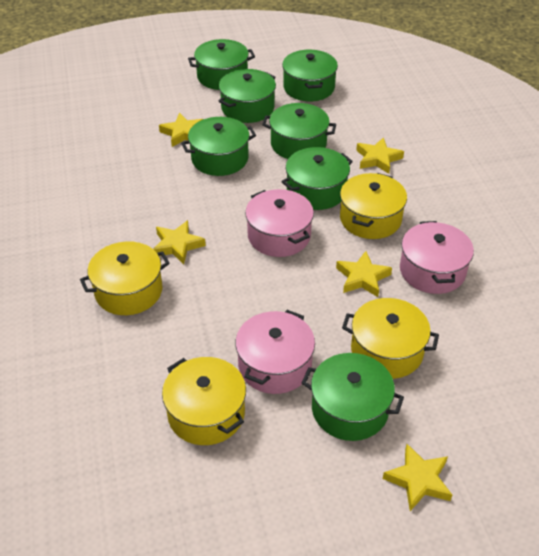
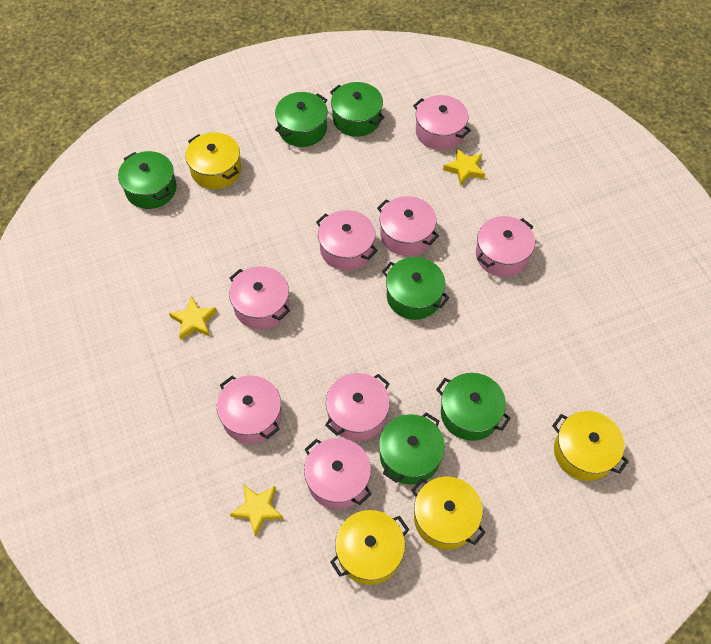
green pot: [181,117,256,176] [188,39,255,90] [219,69,276,123] [262,103,336,159] [281,147,353,210] [282,50,338,101] [302,353,404,441] = 7 -> [118,151,177,209] [275,92,328,147] [330,82,384,137] [379,412,445,484] [382,257,450,320] [436,373,511,441] = 6
pink pot: [235,310,315,394] [245,189,314,257] [400,221,474,294] = 3 -> [217,375,282,444] [229,266,290,329] [304,438,372,509] [316,210,378,271] [325,373,390,441] [377,196,439,256] [413,95,471,150] [476,216,535,277] = 8
yellow star: [153,220,206,264] [159,113,203,147] [336,251,392,297] [356,137,404,174] [383,444,452,511] = 5 -> [169,296,217,340] [230,485,283,537] [443,149,485,186] = 3

